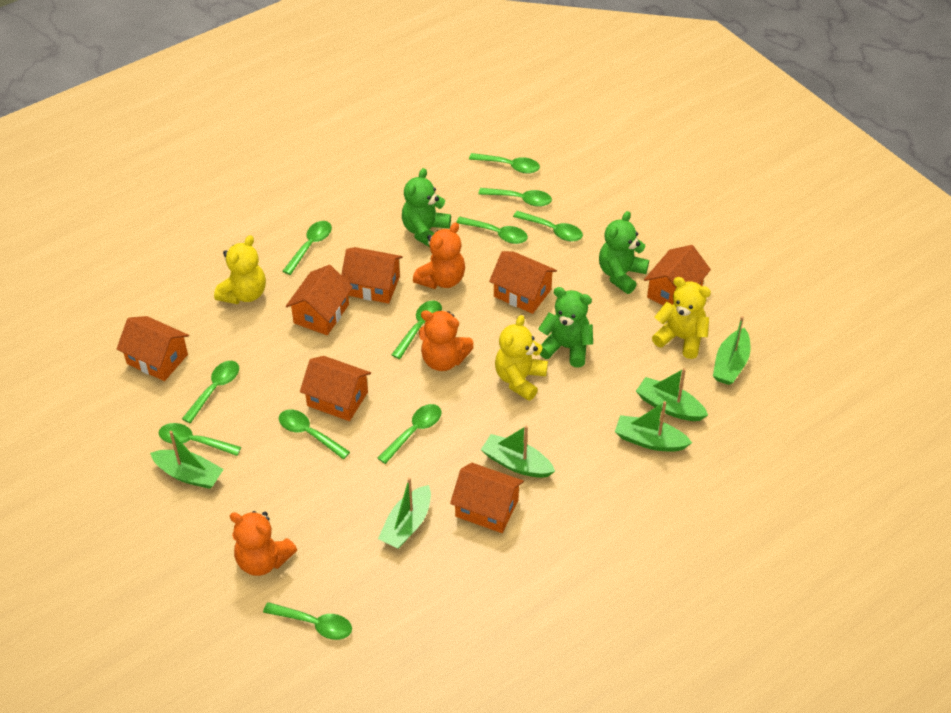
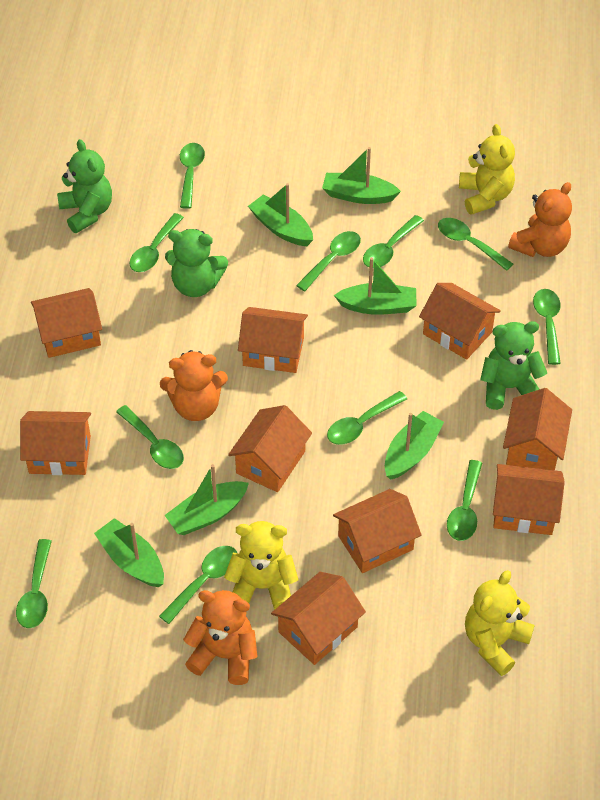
orange house: [117,316,189,381] [286,265,353,335] [300,356,371,421] [341,247,403,304] [450,463,524,533] [489,251,557,314] [644,245,711,305] = 7 -> [20,411,91,475] [31,288,102,358] [228,405,312,492] [238,307,308,373] [271,572,366,665] [333,489,422,573] [419,283,501,360] [493,464,565,535] [503,388,572,470] = 9

